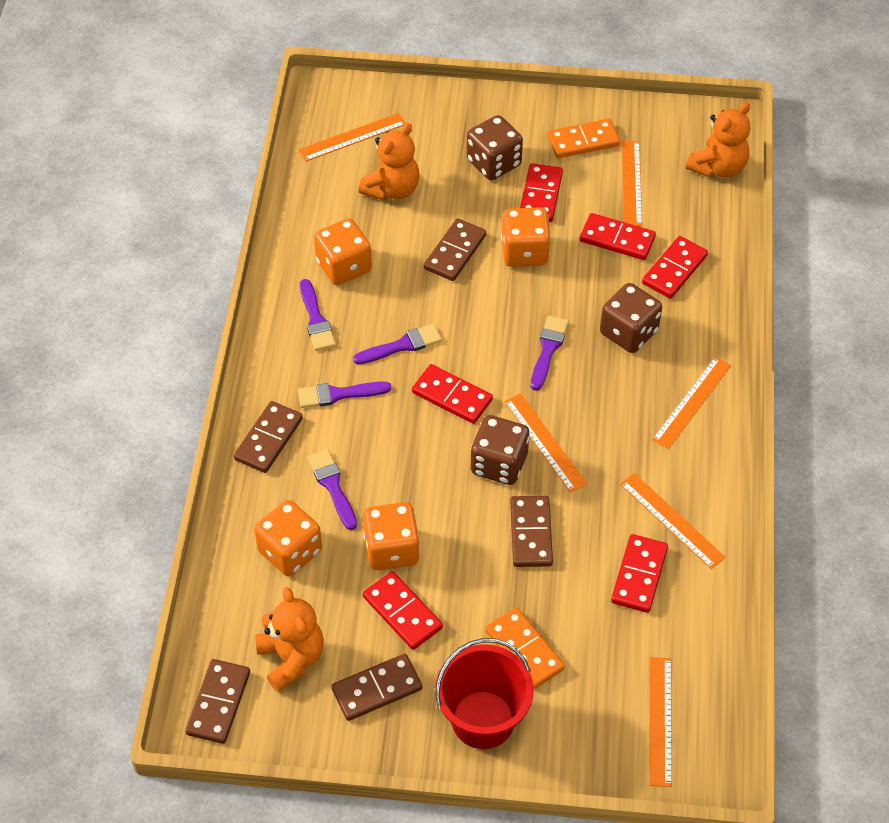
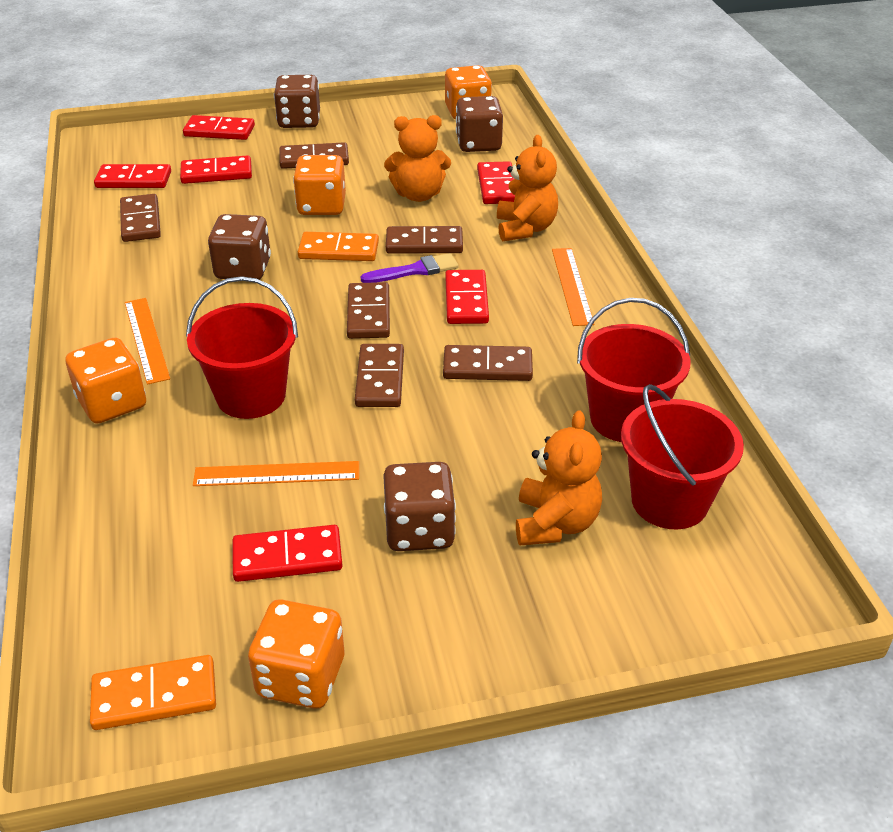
brown dice: [467,115,523,180] [471,415,530,485] [600,283,662,353] = 3 -> [208,214,271,280] [274,75,320,128] [383,462,456,551] [456,96,503,152] = 4
brown domino: [185,659,250,744] [234,401,303,473] [332,654,422,721] [424,218,486,281] [510,496,553,567] = 5 -> [120,194,161,242] [279,142,349,169] [347,282,390,339] [355,344,404,407] [386,226,463,254] [443,345,533,381] = 6
orange ruler: [298,113,406,162] [504,393,587,493] [620,473,726,569] [622,141,642,226] [649,657,672,787] [652,357,731,449] = 6 -> [125,298,170,385] [193,461,359,486] [552,248,595,326] = 3
purple brush: [298,381,391,408] [300,279,336,351] [308,449,357,530] [353,324,442,364] [531,315,569,391] = 5 -> [361,253,459,283] = 1
red bucket: [435,638,534,749] = 1 -> [186,276,298,419] [577,298,691,442] [621,384,744,529] = 3

